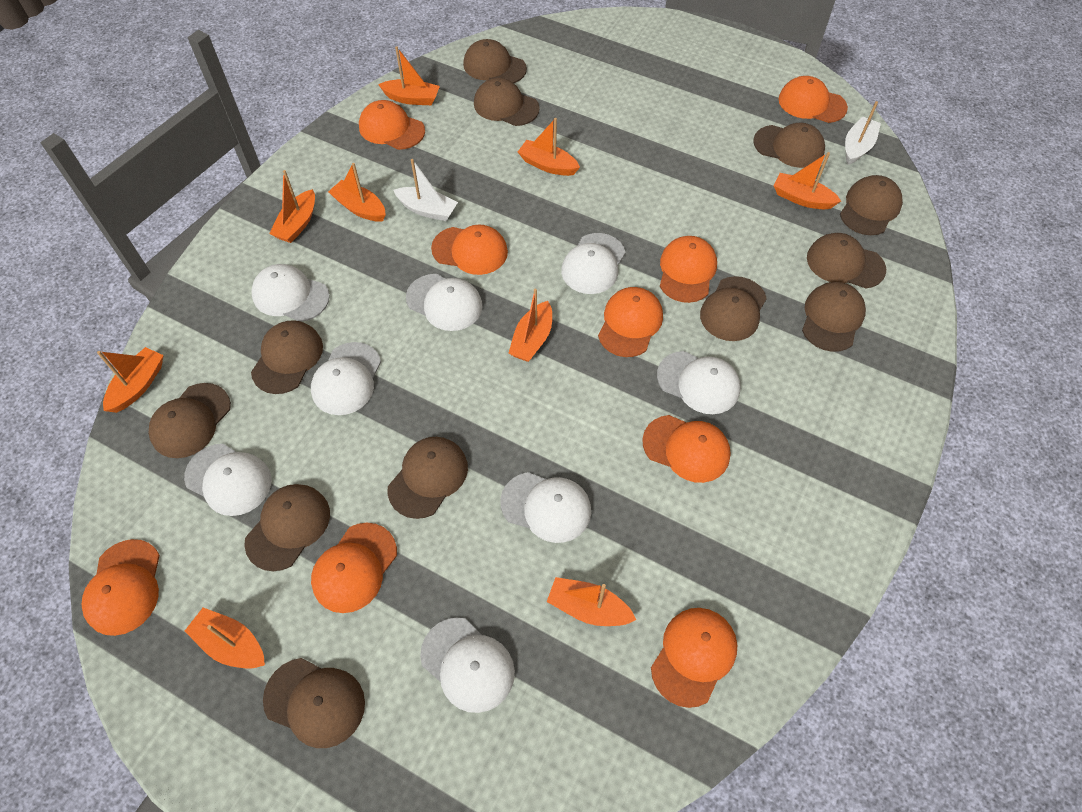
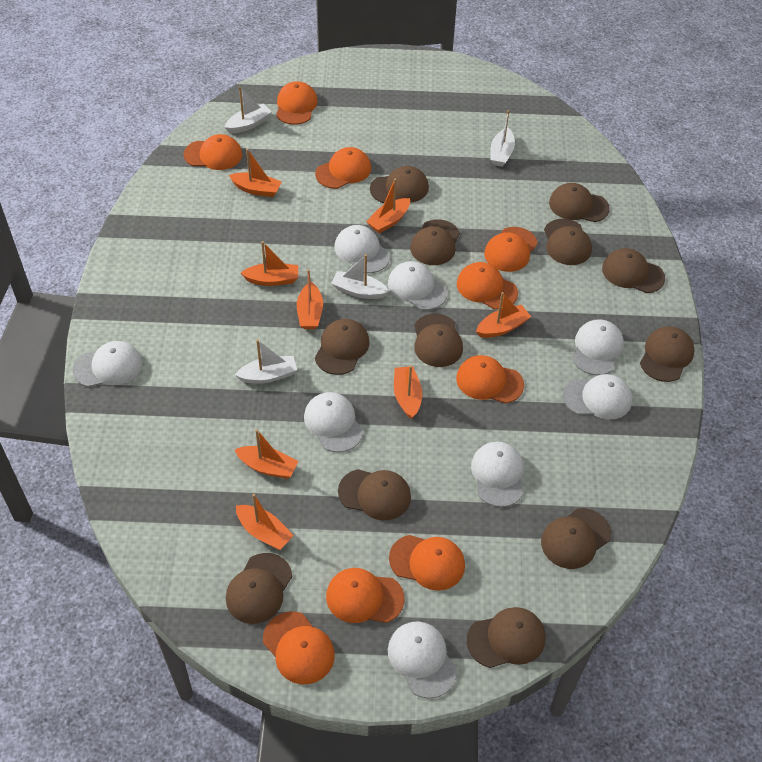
orange boat: [97,347,164,413] [185,608,265,668] [269,170,315,243] [328,163,386,222] [378,46,440,105] [508,289,552,362] [518,118,580,176] [547,577,636,626] [773,152,841,209] = 9 -> [229,149,282,197] [235,429,298,479] [236,494,294,550] [241,241,298,286] [297,269,323,329] [366,179,410,234] [394,365,422,419] [476,292,531,338] = 8
white boat: [394,159,458,221] [845,101,881,165] = 2 -> [224,87,272,134] [235,339,297,384] [331,254,389,299] [490,110,515,167] = 4

